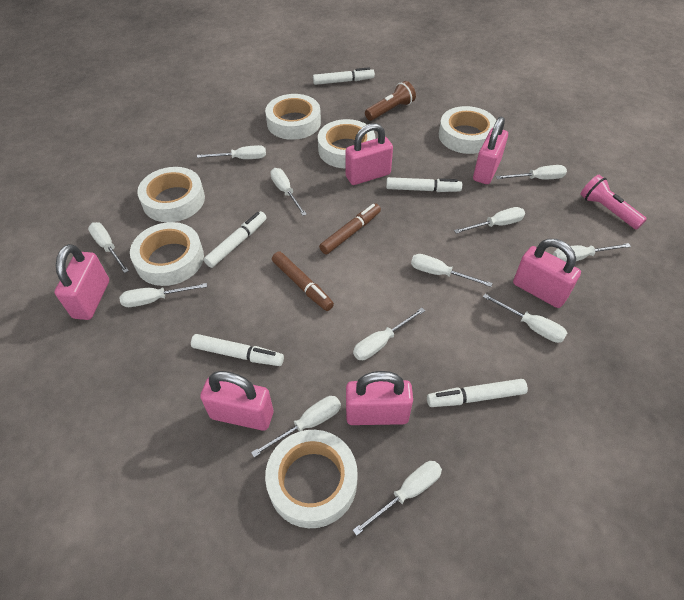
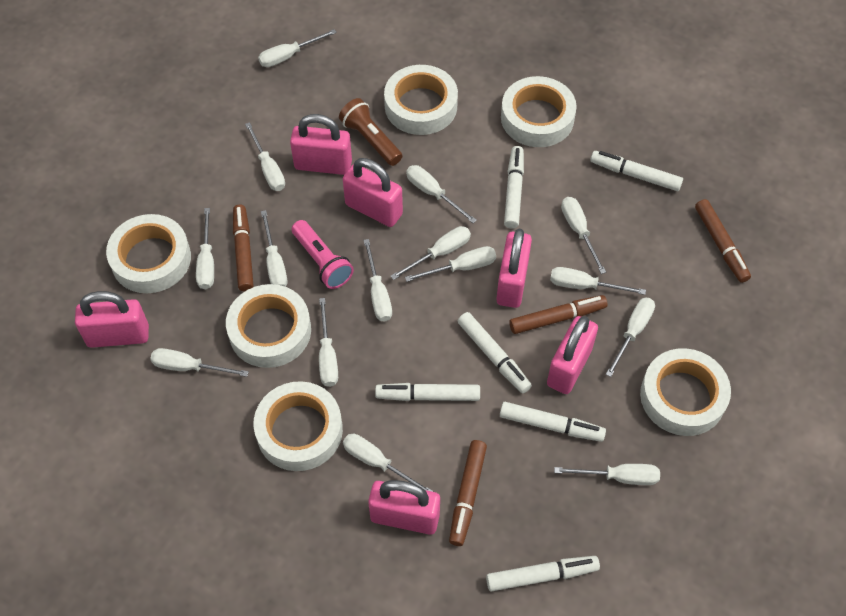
brown marker: [272,251,334,311] [319,204,381,254] = 2 -> [233,205,254,292] [449,440,487,546] [509,295,608,334] [695,199,751,283] = 4
white marker: [191,334,284,366] [204,211,267,268] [313,67,375,85] [386,177,462,192] [427,379,528,407] = 5 -> [375,383,480,401] [458,312,532,393] [486,556,600,592] [500,402,606,442] [504,146,524,229] [590,151,683,191] = 6
white screwdriver: [88,222,129,273] [119,283,207,307] [197,145,266,159] [251,396,341,457] [270,168,307,216] [353,308,425,360] [353,461,442,536] [411,254,493,287] [454,207,525,234] [483,294,567,343] [496,165,567,180] [553,243,631,262] = 12 -> [150,348,249,377] [196,208,214,289] [245,122,285,191] [258,29,337,67] [261,210,287,287] [319,298,338,387] [343,434,433,492] [363,239,392,322] [391,226,471,280] [405,246,496,282] [406,165,477,223] [550,267,646,295] [554,464,660,485] [561,197,606,274] [606,297,655,377] = 15

